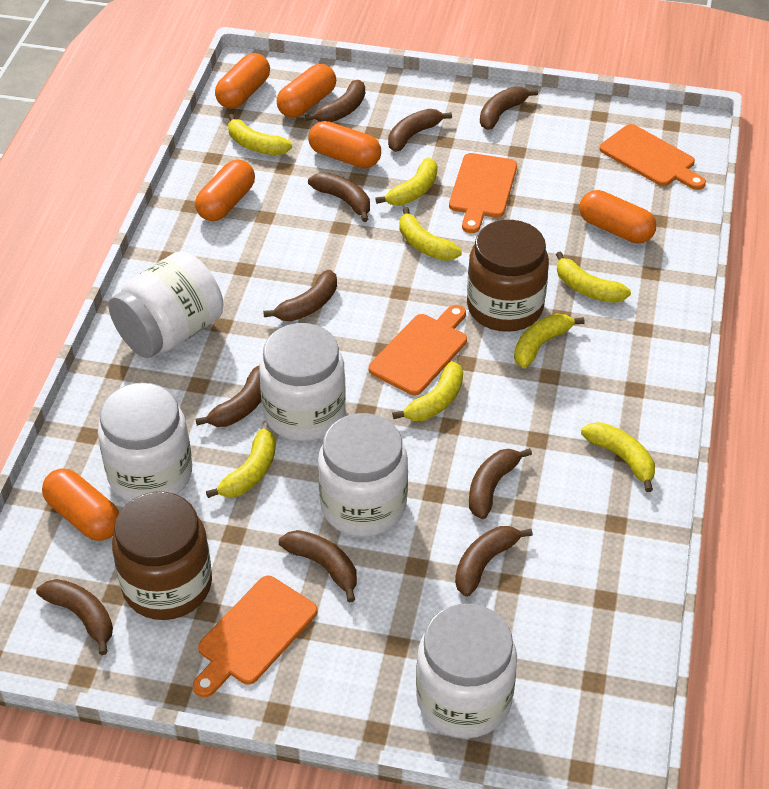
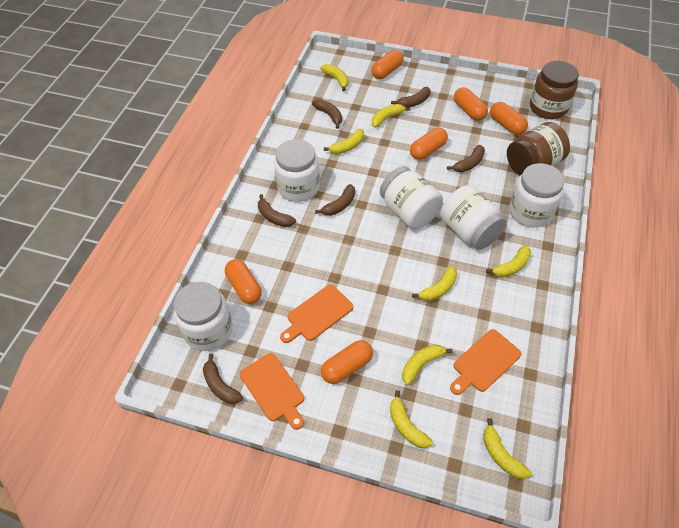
brown banana: [36,579,113,655] [195,366,261,427] [263,270,337,321] [279,530,357,603] [305,80,365,122] [308,173,370,222] [388,109,452,152] [455,526,533,597] [469,448,532,519] [480,86,538,130] = 10 -> [203,354,243,404] [258,194,296,227] [312,99,342,129] [315,184,355,216] [391,87,431,107] [447,145,485,172] = 6
orange cutting board: [193,576,318,697] [369,305,467,395] [449,153,517,233] [599,124,706,190] = 4 -> [240,353,304,430] [280,285,353,343] [450,329,522,395] = 3

